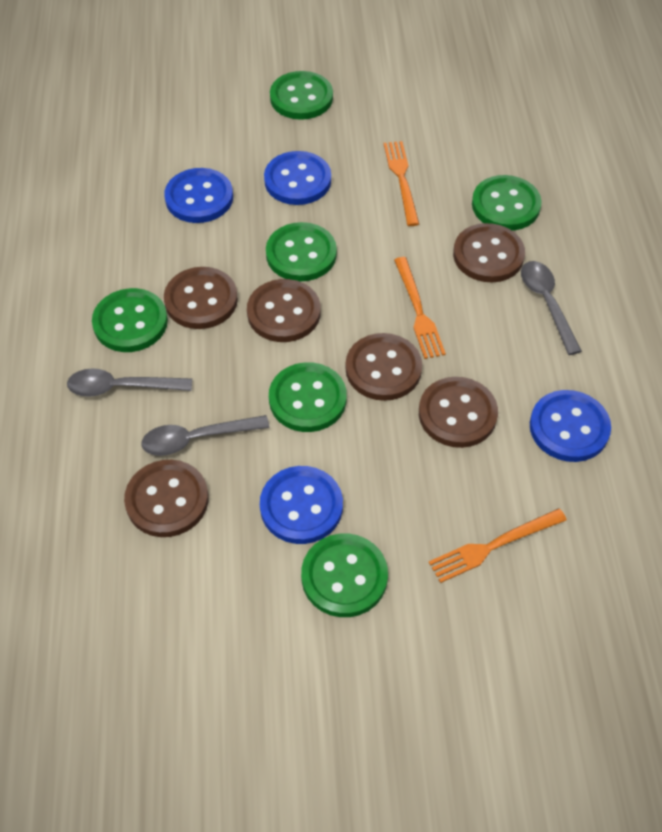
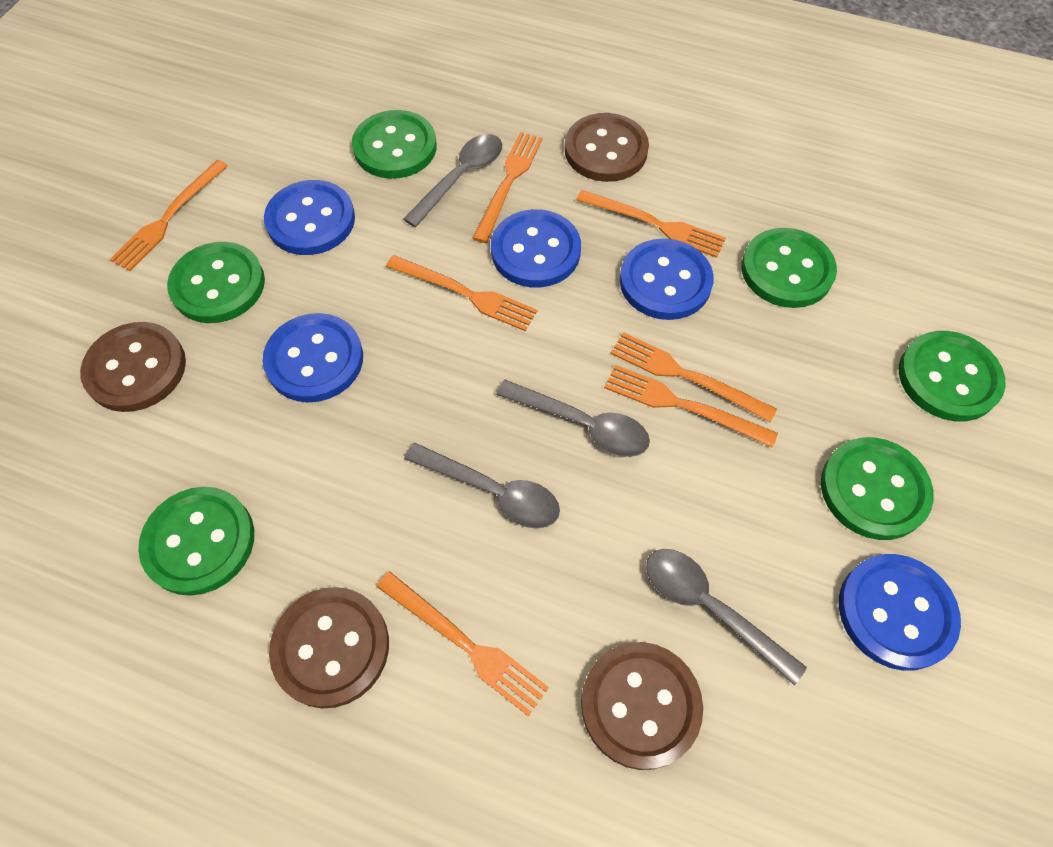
blue button: [164,168,233,223] [260,466,343,544] [264,151,331,205] [530,390,611,462] = 4 -> [263,313,363,402] [264,180,355,255] [491,209,581,288] [620,239,714,320] [839,554,961,671] = 5
brown button: [124,460,209,537] [164,267,238,329] [247,279,321,342] [345,333,422,401] [419,377,498,448] [453,223,525,283] = 6 -> [80,322,186,412] [269,587,389,708] [565,113,649,182] [581,642,703,770] = 4
grey spoon: [67,368,192,397] [141,415,269,456] [521,261,582,355] = 3 -> [403,134,502,227] [404,443,560,528] [496,380,650,457] [646,549,807,685] = 4
orange fork: [384,141,419,226] [394,257,446,359] [429,508,567,583] = 3 -> [109,160,228,271] [376,571,549,717] [386,255,537,331] [472,132,543,243] [576,190,726,258] [604,365,778,448] [610,332,777,422] = 7

